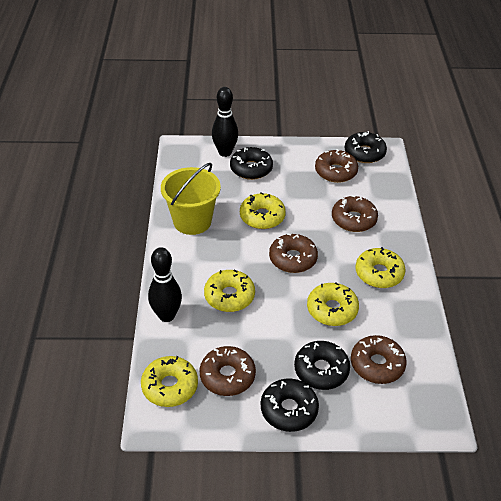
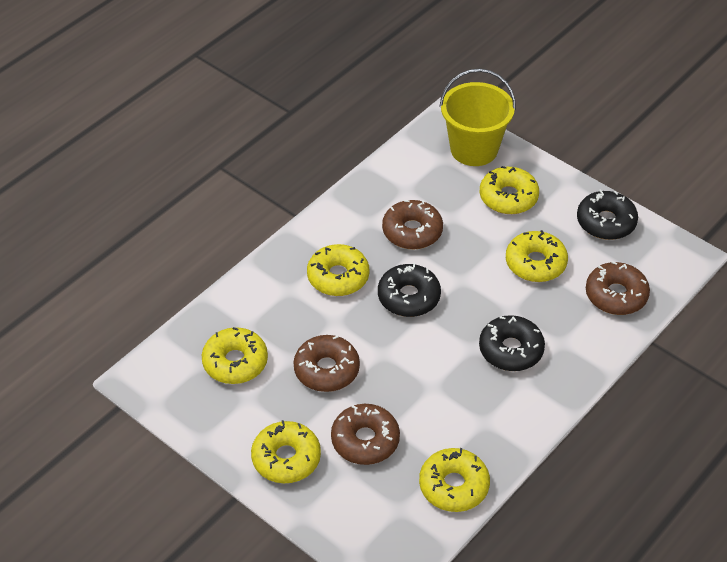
black bowling pin: [148,247,182,322] [212,87,238,157] = 2 -> none = 0
black donut: [230,147,273,180] [261,378,319,432] [294,341,350,390] [345,131,387,163] = 4 -> [378,263,441,317] [479,315,545,371] [577,189,638,240] = 3
brown donut: [200,346,256,396] [269,233,318,273] [315,149,358,183] [332,195,378,232] [351,335,407,384] = 5 -> [294,335,360,392] [331,404,400,465] [382,200,443,249] [586,261,650,315] = 4
yellow donut: [141,356,198,407] [204,269,255,312] [240,192,286,229] [307,282,359,326] [355,247,406,288] = 5 -> [202,327,268,384] [251,420,321,483] [307,244,369,296] [419,448,490,512] [480,166,539,214] [506,230,568,282] = 6

